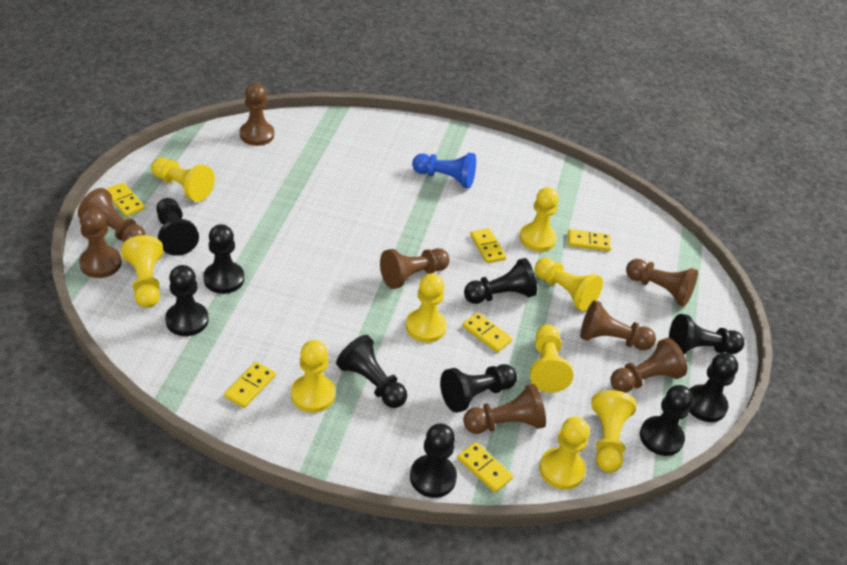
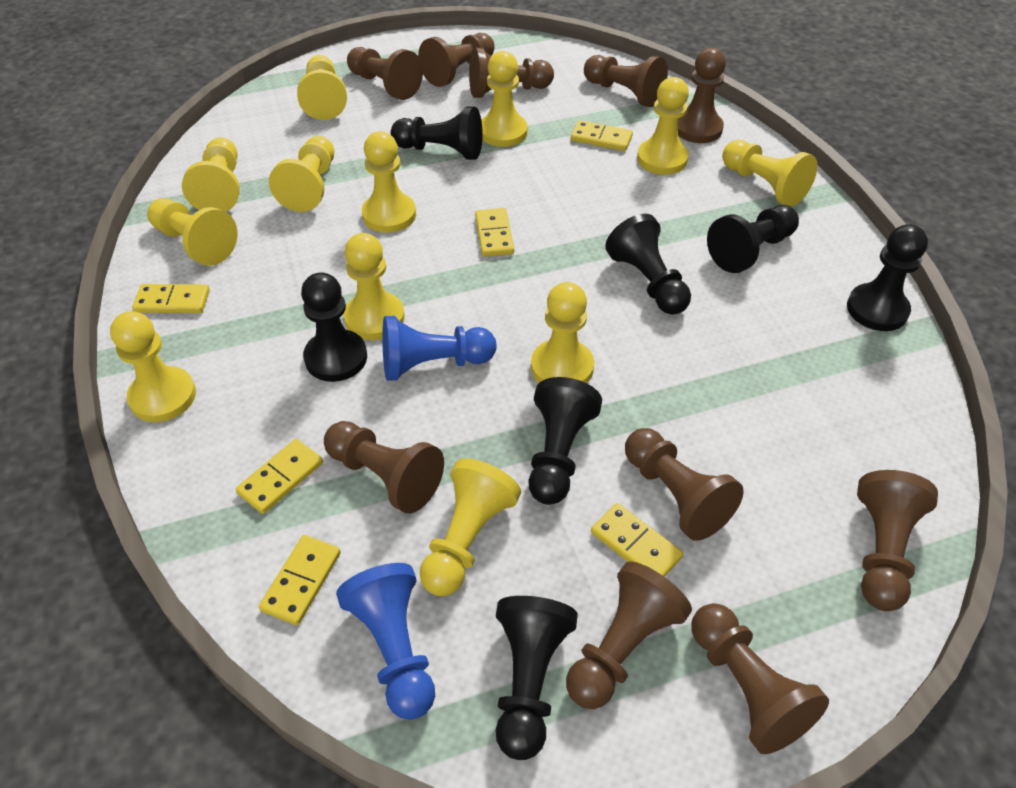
black pawn: [156,198,199,256] [165,265,209,336] [203,224,244,294] [336,335,407,408] [410,424,457,498] [440,364,517,413] [464,258,537,304] [640,385,693,456] [669,314,744,354] [689,353,738,422] = 10 -> [301,272,367,382] [391,106,483,160] [495,596,578,760] [528,377,602,505] [605,214,691,315] [707,205,799,273] [847,224,928,331] = 7
blue pawn: [412,153,476,188] = 1 -> [336,563,435,720] [382,316,496,381] = 2
brown pawn: [78,188,146,242] [79,208,122,278] [240,83,274,146] [380,248,450,289] [463,384,546,434] [580,300,656,350] [610,338,687,393] [626,259,698,306] = 8 -> [324,421,444,514] [347,47,423,100] [418,33,495,87] [469,47,554,98] [566,561,692,709] [584,55,668,107] [625,428,744,541] [678,48,726,143] [691,603,829,754] [857,470,938,611] = 10
yellow pawn: [121,235,163,308] [151,157,215,202] [291,340,335,413] [406,273,447,343] [520,187,559,252] [530,324,573,393] [534,258,603,311] [539,417,590,490] [591,390,636,473] = 9 -> [110,311,196,422] [147,198,238,266] [182,137,240,212] [269,136,334,212] [297,55,347,120] [344,233,405,340] [362,131,416,233] [419,458,521,596] [481,51,528,147] [531,282,594,383] [637,77,689,175] [722,140,817,207] = 12

